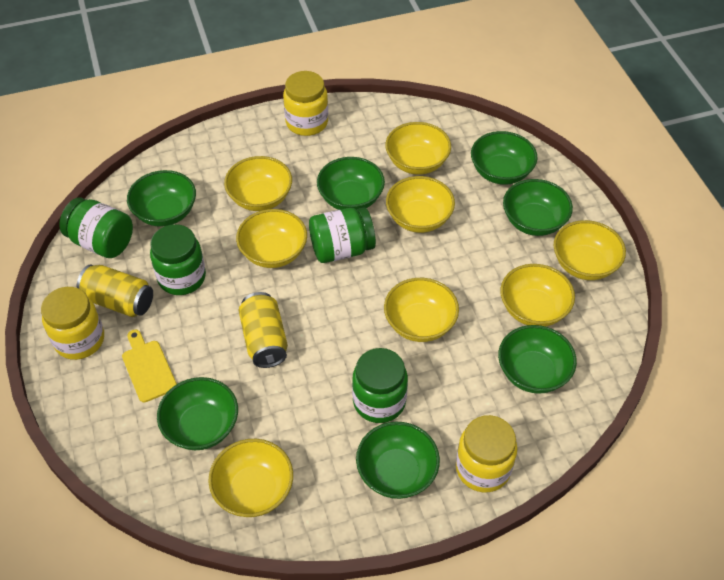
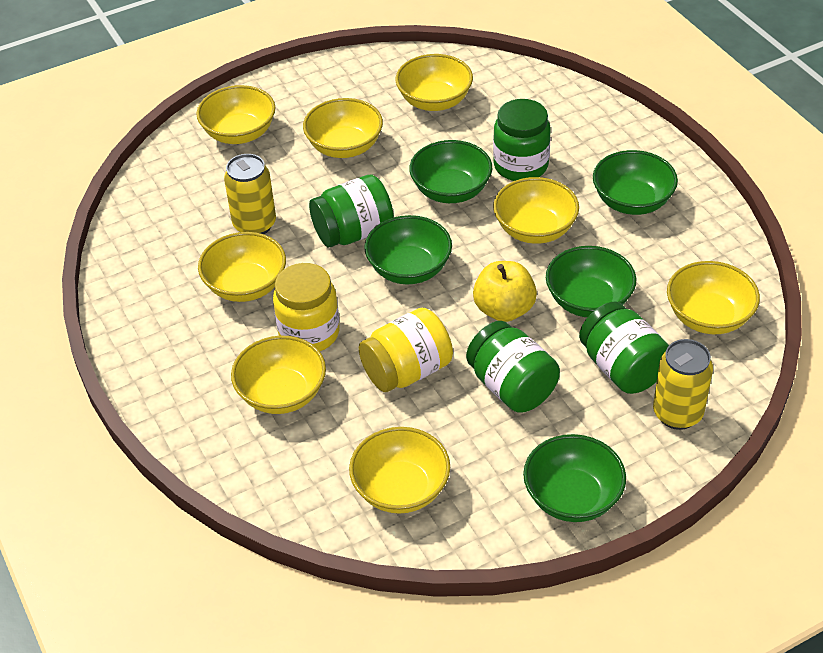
green bowl: [127,170,196,227] [157,377,238,450] [317,157,385,210] [356,422,440,499] [471,131,538,185] [498,325,577,394] [503,179,573,236] = 7 -> [364,215,452,284] [409,140,492,203] [523,434,626,522] [546,246,636,317] [593,150,678,215] = 5
yellow apple: none = 0 -> [473,261,537,322] = 1
yellow cutting board: [122,330,177,403] = 1 -> none = 0
yellow jar: [41,287,104,360] [283,71,328,136] [456,415,517,492] = 3 -> [273,263,340,351] [359,308,453,392] = 2

